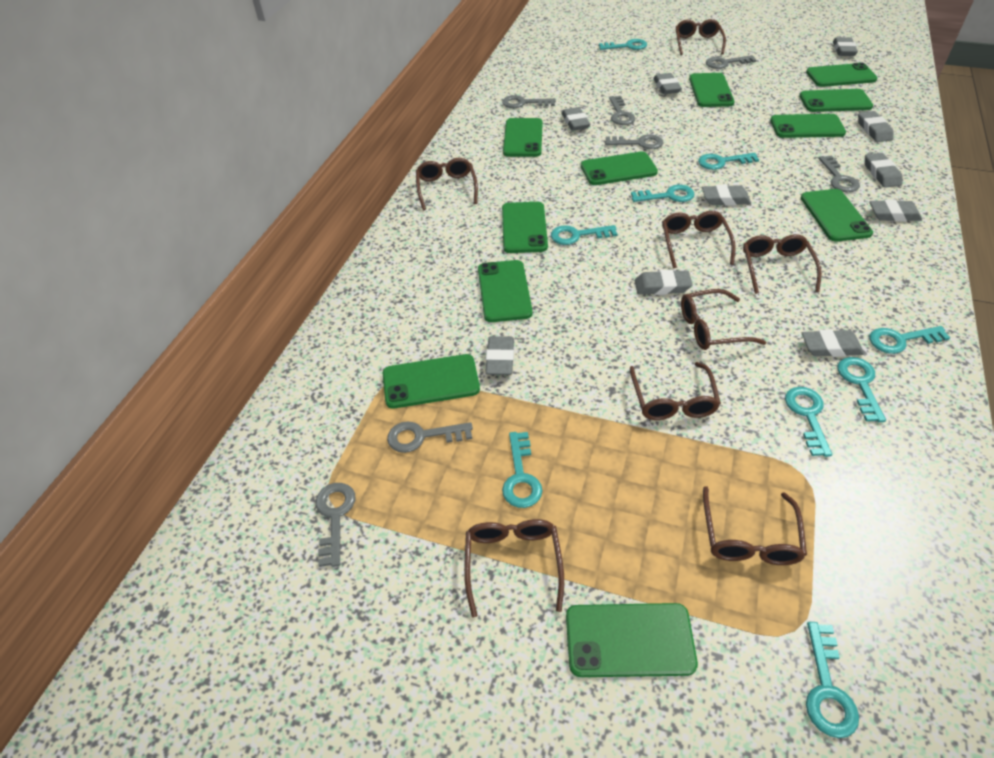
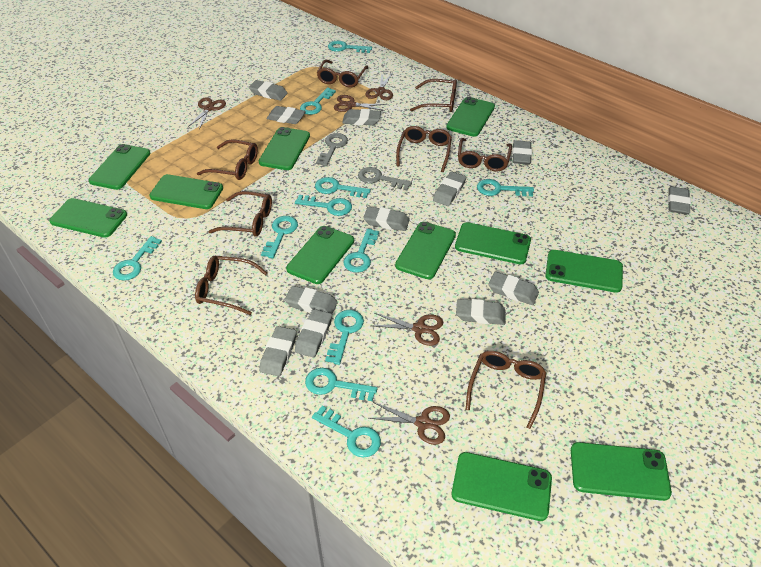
brown scissors: none = 0 -> [188,97,226,130] [334,95,387,112] [365,73,393,100] [369,402,450,445] [371,313,443,346] = 5
grey eraser: [485,336,514,375] [561,107,590,131] [635,270,693,295] [653,73,682,94] [702,185,751,206] [802,329,864,357] [833,37,858,56] [858,111,894,142] [865,153,903,188] [869,200,922,222] = 10 -> [249,80,287,101] [259,326,297,376] [266,106,306,124] [285,286,338,314] [295,309,332,357] [342,109,381,125] [363,207,410,231] [433,172,466,206] [456,299,506,325] [489,272,539,305] [512,140,532,165] [668,187,691,214] = 12
grey key: [316,483,355,567] [387,421,473,453] [502,95,556,108] [605,134,663,149] [609,96,635,125] [706,55,756,69] [818,156,860,192] = 7 -> [316,133,348,166] [358,167,412,190] = 2
turquoise key: [502,432,542,508] [551,225,617,245] [599,39,647,50] [631,185,695,202] [698,153,759,170] [785,387,832,457] [806,622,859,738] [838,357,886,422] [870,326,950,354] = 9 -> [113,236,162,281] [261,216,298,259] [295,195,352,216] [300,87,336,115] [305,368,378,401] [312,406,381,458] [315,177,371,198] [325,310,364,365] [328,41,372,53] [343,228,379,273] [477,179,534,196] = 11

